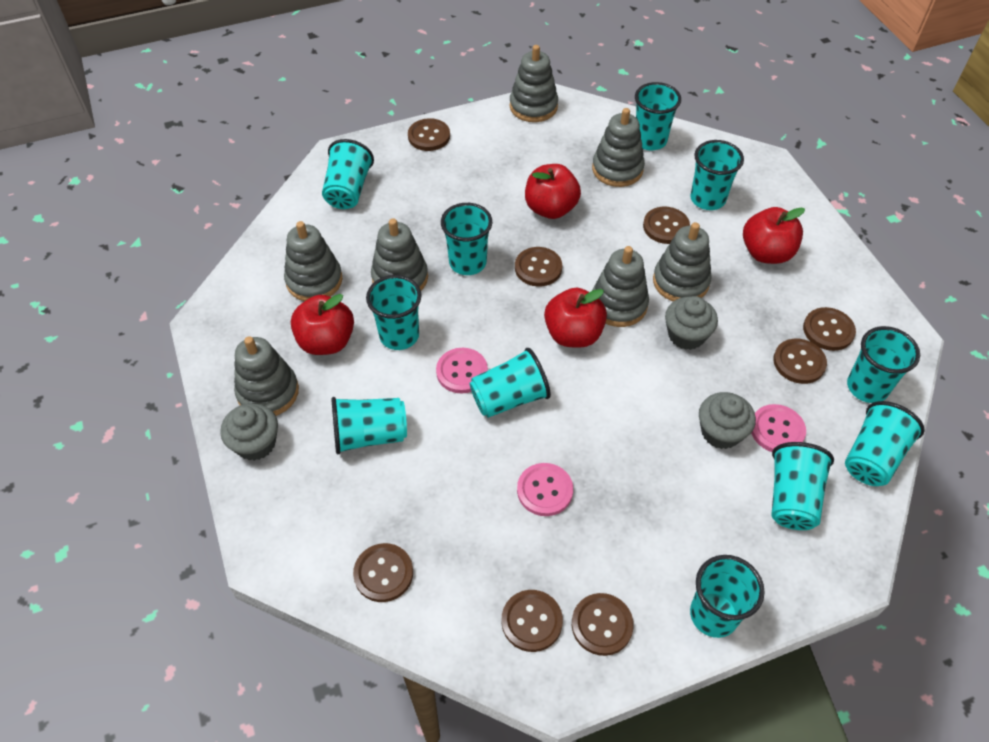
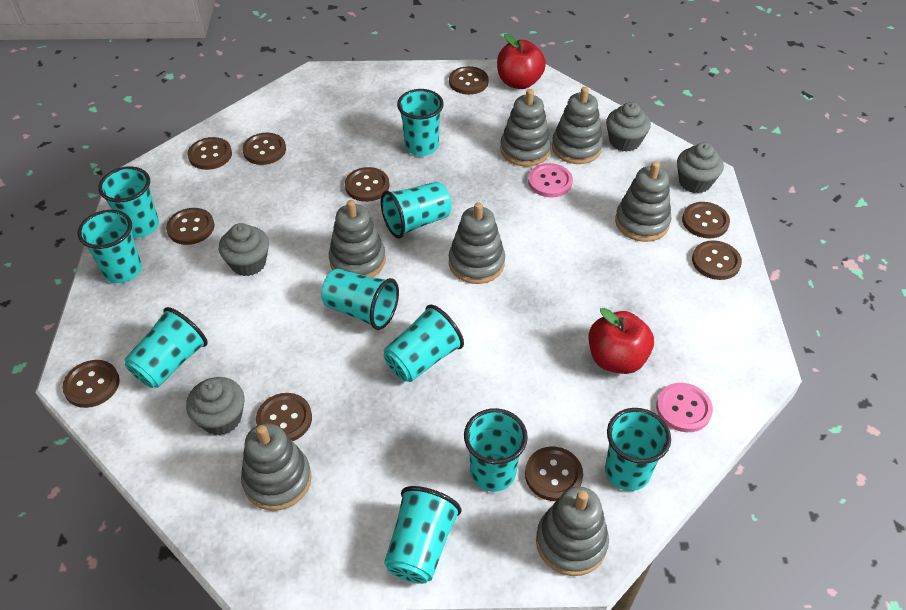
brown button: [353,543,413,602] [408,118,450,151] [501,590,563,652] [515,247,562,287] [572,593,634,656] [643,207,690,244] [773,339,827,384] [803,307,856,351] = 8 -> [62,360,120,408] [166,208,214,245] [188,137,232,170] [242,133,286,165] [256,393,312,441] [345,167,390,202] [449,66,489,95] [525,447,583,501] [682,202,730,238] [692,240,742,280] = 10
grey cupcake: [220,403,278,461] [665,296,718,350] [699,392,756,449] = 3 -> [186,377,245,436] [219,223,269,276] [606,102,651,152] [677,142,724,193] = 4
pink button: [436,348,488,393] [517,463,573,516] [751,404,806,452] = 3 -> [528,163,573,198] [656,383,713,432] = 2
red apple: [291,294,354,355] [525,164,581,219] [544,288,607,348] [743,207,805,264] = 4 -> [497,34,546,89] [589,308,654,374] = 2
turquoise cup: [322,139,374,209] [331,397,407,454] [366,275,421,350] [441,203,492,275] [469,348,551,418] [635,82,681,151] [690,140,744,210] [690,555,765,638] [771,442,834,530] [845,401,925,486] [847,326,920,403] = 11 -> [78,210,142,283] [98,166,159,238] [124,307,208,388] [321,269,399,330] [381,182,452,238] [383,304,464,382] [384,486,461,584] [397,89,444,156] [464,408,528,492] [605,408,671,491] = 10

